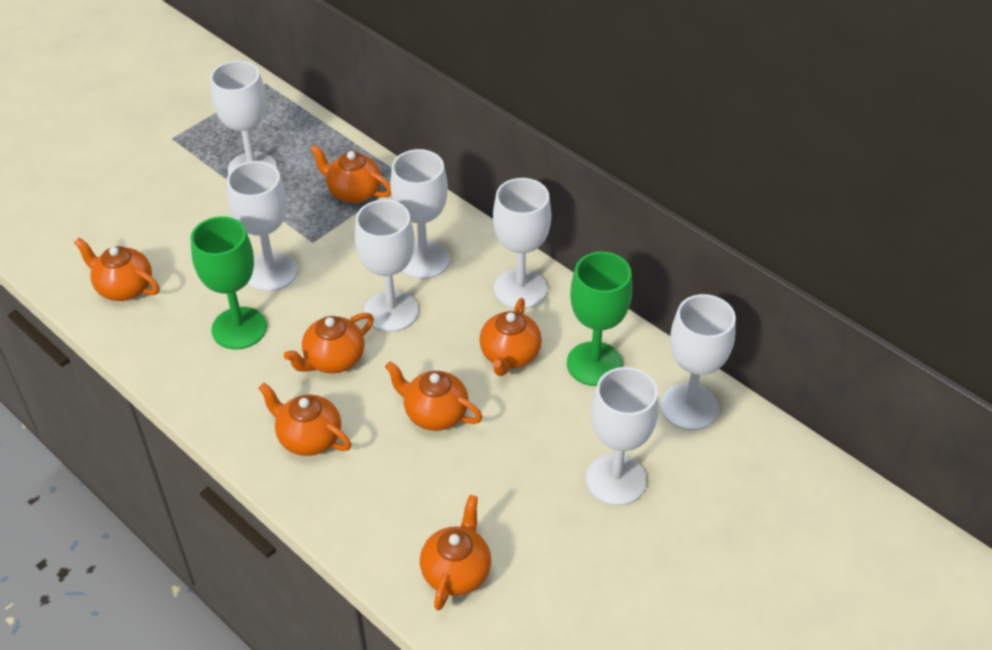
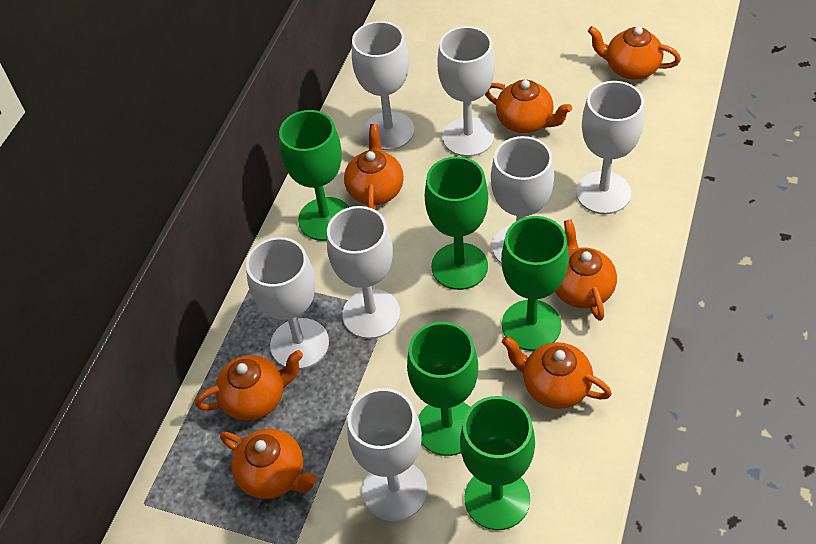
green goblet: [190,216,267,349] [567,252,632,386] = 2 -> [279,110,349,241] [407,322,478,456] [425,156,488,290] [460,396,535,530] [501,216,569,351] = 5

